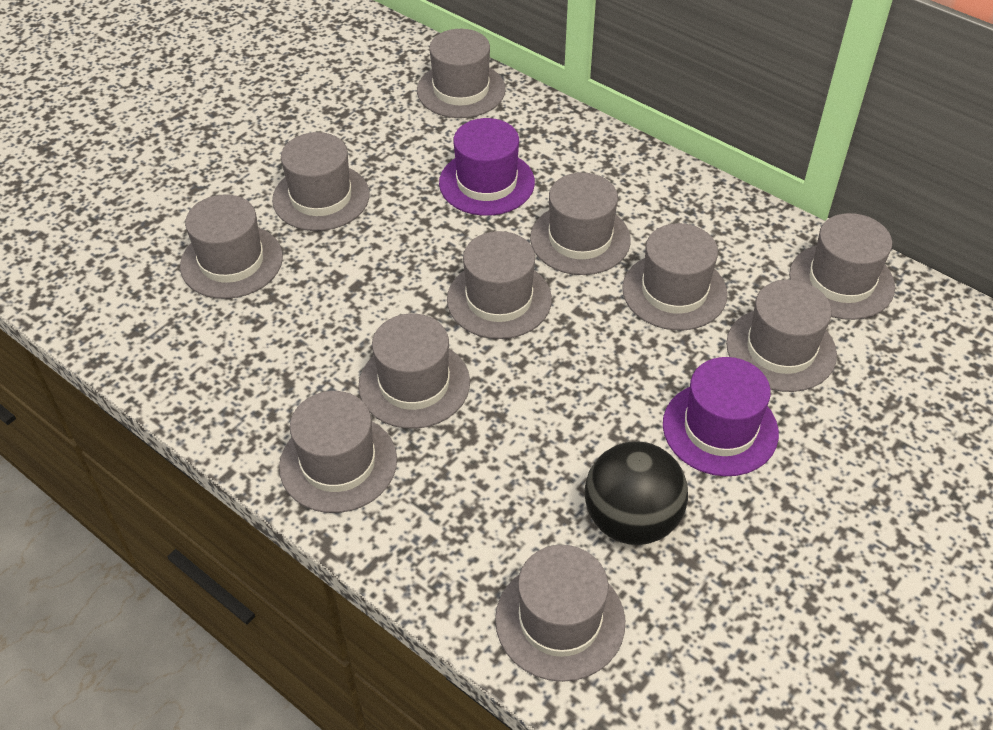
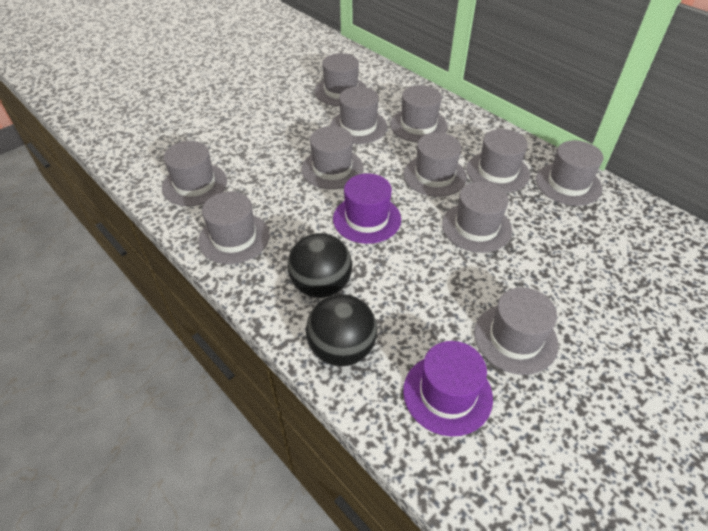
black ball: [585,441,688,545] = 1 -> [287,233,352,298] [306,294,377,366] = 2

